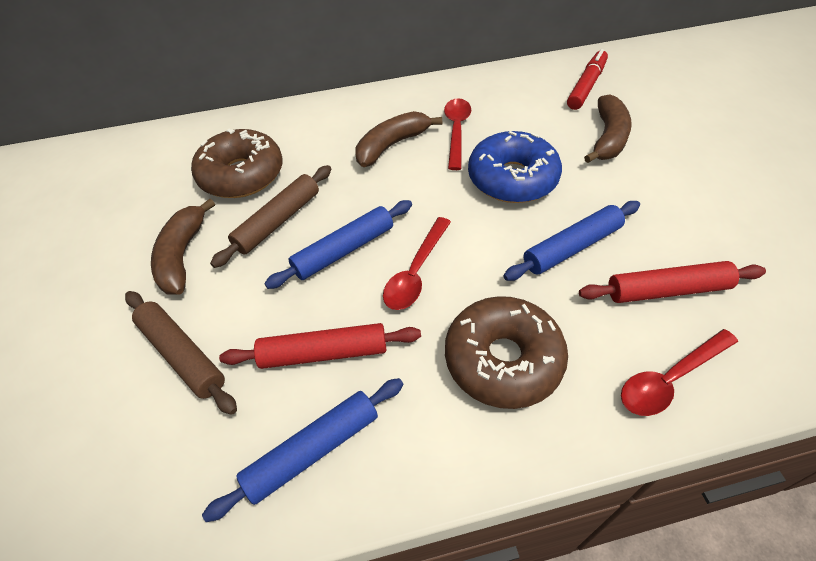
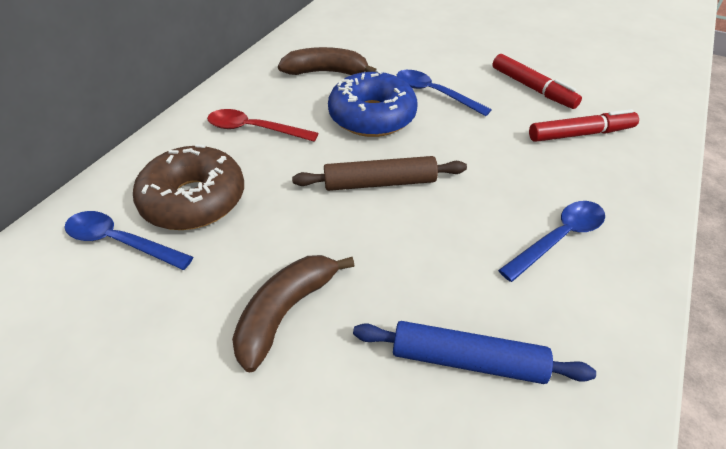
blue rolling pin: [202,378,403,522] [264,200,412,289] [504,201,640,281] = 3 -> [353,321,596,384] = 1
blue spoon: none = 0 -> [64,211,193,270] [397,70,492,116] [498,201,605,282] = 3
brown banana: [151,199,215,295] [356,111,442,167] [584,94,632,163] = 3 -> [232,255,355,372] [278,47,377,75] = 2
brown donut: [191,128,283,198] [445,296,568,409] = 2 -> [133,144,244,230] = 1
brown rolling pin: [125,291,237,415] [210,165,331,268] = 2 -> [292,156,467,191] = 1
red marker: [567,49,608,110] = 1 -> [493,54,582,109] [529,109,639,142] = 2
red rolling pin: [219,323,421,369] [579,261,766,303] = 2 -> none = 0
red spoon: [383,217,451,310] [444,98,471,170] [621,329,738,416] = 3 -> [207,109,318,142] = 1

